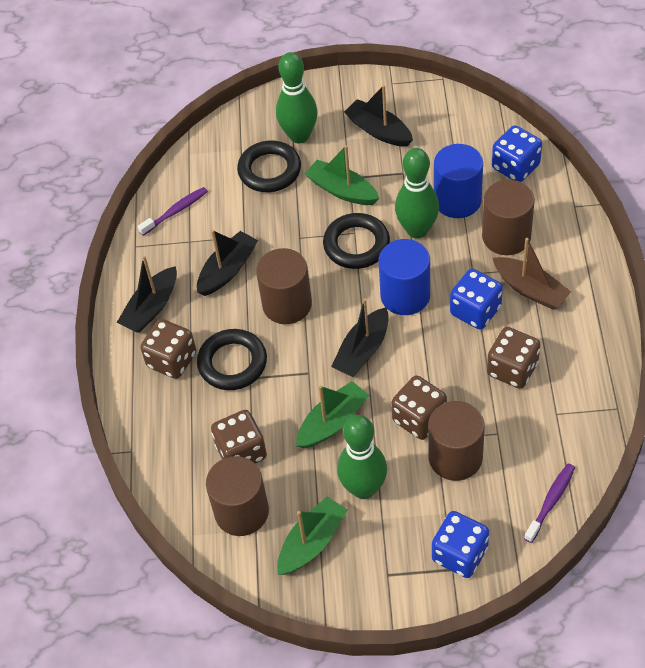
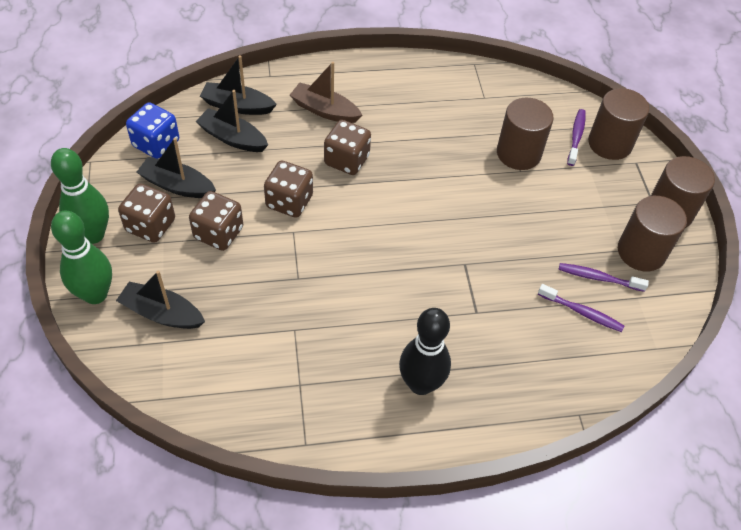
black bowling pin: none = 0 -> [399,308,451,395] = 1
black ring: [197,329,267,390] [237,141,301,192] [323,213,390,269] = 3 -> none = 0
blue cylinder: [379,239,430,315] [434,144,483,218] = 2 -> none = 0
blue dice: [432,511,489,578] [450,269,503,330] [492,125,542,182] = 3 -> [126,102,179,159] = 1
green boat: [277,496,347,575] [296,381,369,448] [305,145,379,205] = 3 -> none = 0
green bowling pin: [276,52,318,144] [337,415,387,499] [395,148,439,239] = 3 -> [51,148,109,244] [51,211,112,304] = 2
purple toothbrush: [138,187,208,236] [524,464,575,543] = 2 -> [538,284,624,332] [559,263,649,292] [567,109,586,166] = 3

